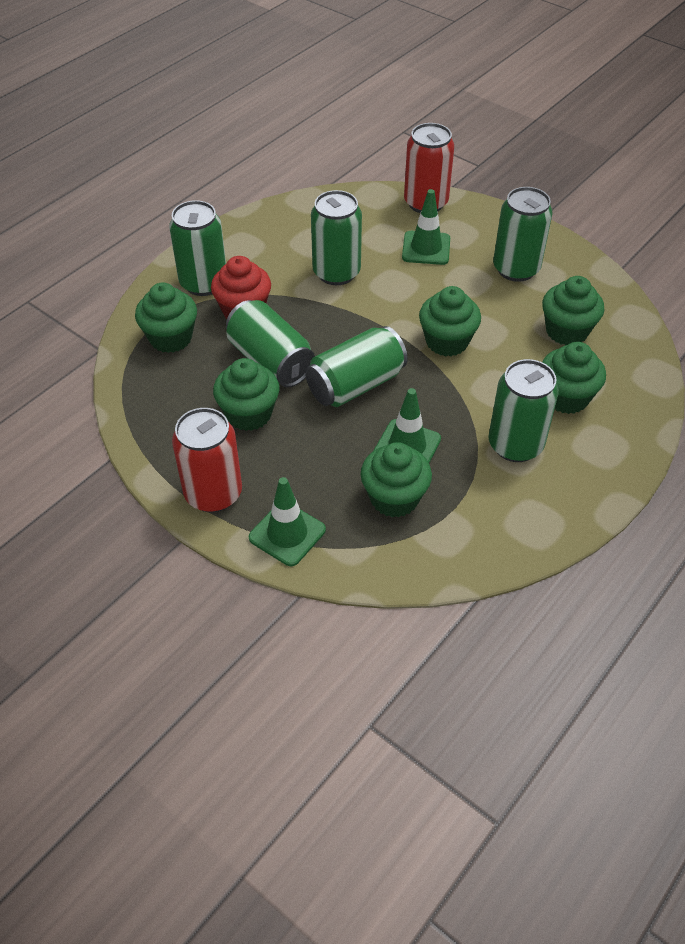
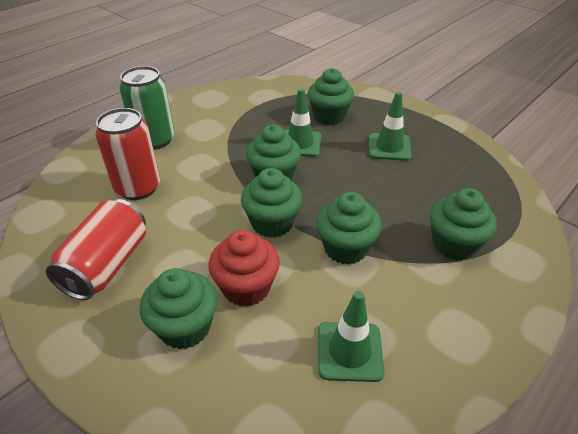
green can: [169,200,226,296] [226,300,315,387] [305,326,408,407] [311,190,362,285] [489,359,559,462] [493,187,553,282] = 6 -> [119,66,175,150] = 1

